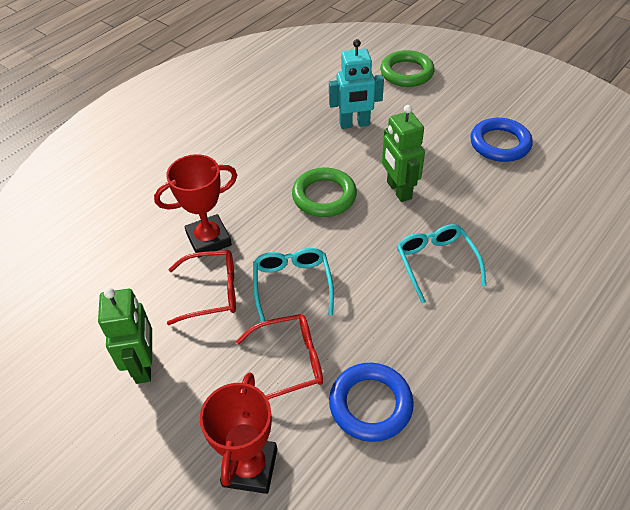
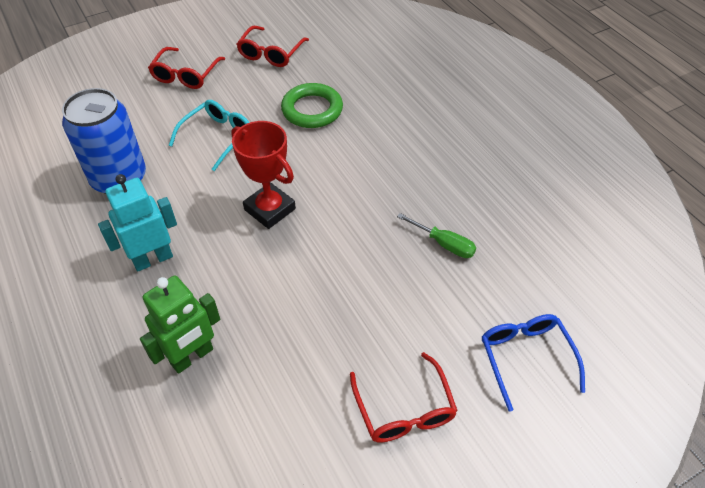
blue can: none = 0 -> [62,88,146,194] = 1
blue glasses: none = 0 -> [482,314,585,411] = 1
blue ring: [329,363,414,442] [470,118,533,162] = 2 -> none = 0
green ring: [292,167,357,217] [380,50,435,87] = 2 -> [281,83,343,128] = 1
green robot: [98,288,152,384] [382,105,425,202] = 2 -> [140,276,220,374] = 1
green screwdriver: none = 0 -> [397,213,476,258] = 1
red glasses: [167,250,236,325] [236,314,323,400] = 2 -> [148,47,225,89] [236,26,309,67] [350,352,458,443] = 3
red trophy: [154,154,237,258] [200,372,277,494] = 2 -> [231,121,296,229] = 1
turquoise glasses: [253,248,334,322] [397,224,486,303] = 2 -> [169,100,250,171] = 1

